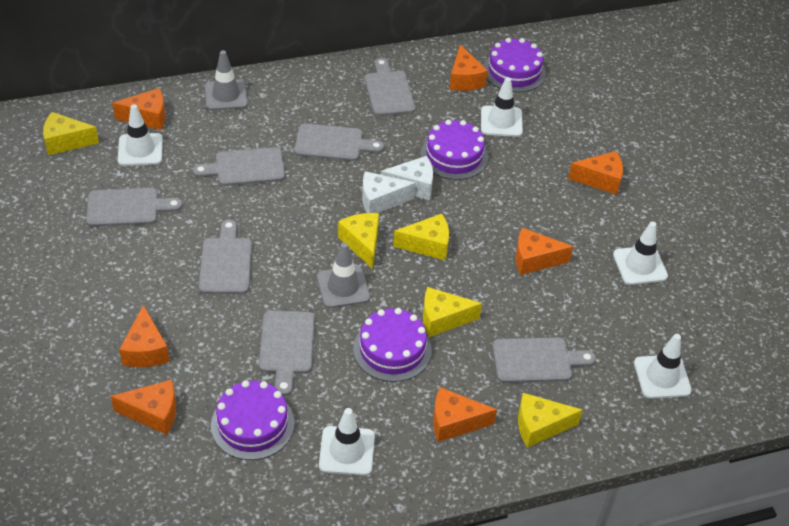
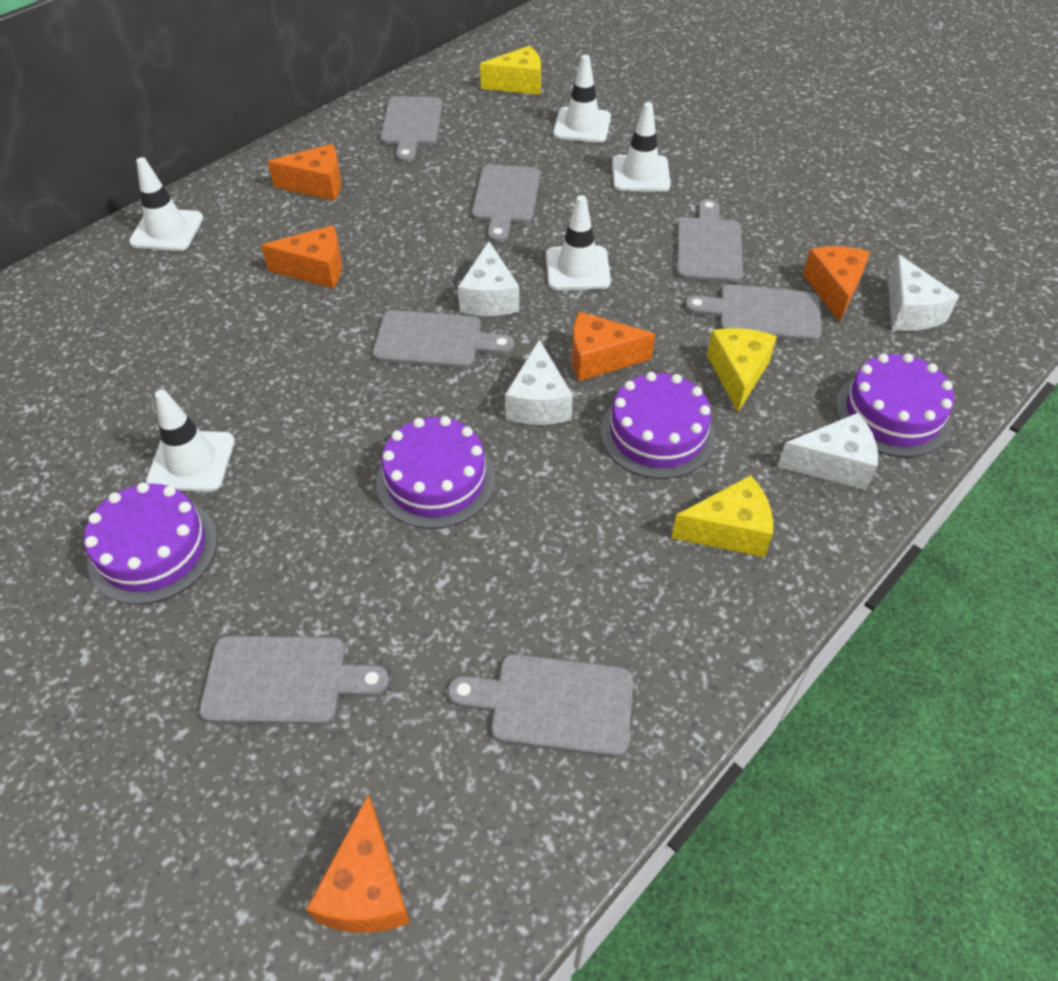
grey traffic cone: [205,50,248,110] [317,242,370,308] = 2 -> none = 0
orange cheese: [111,380,176,435] [112,88,165,130] [119,305,170,367] [433,387,497,442] [449,44,488,91] [516,228,573,275] [568,151,623,195] = 7 -> [261,225,342,288] [267,144,341,200] [306,794,410,933] [572,312,655,381] [803,246,870,322] = 5
white cheese: [362,171,416,213] [381,156,433,200] = 2 -> [458,241,519,316] [505,339,573,425] [777,413,878,490] [888,254,959,331] = 4
yellow cheese: [43,112,99,155] [338,213,379,269] [393,214,449,260] [423,287,482,337] [518,393,583,448] = 5 -> [480,46,541,95] [671,475,773,557] [707,328,777,412] = 3

